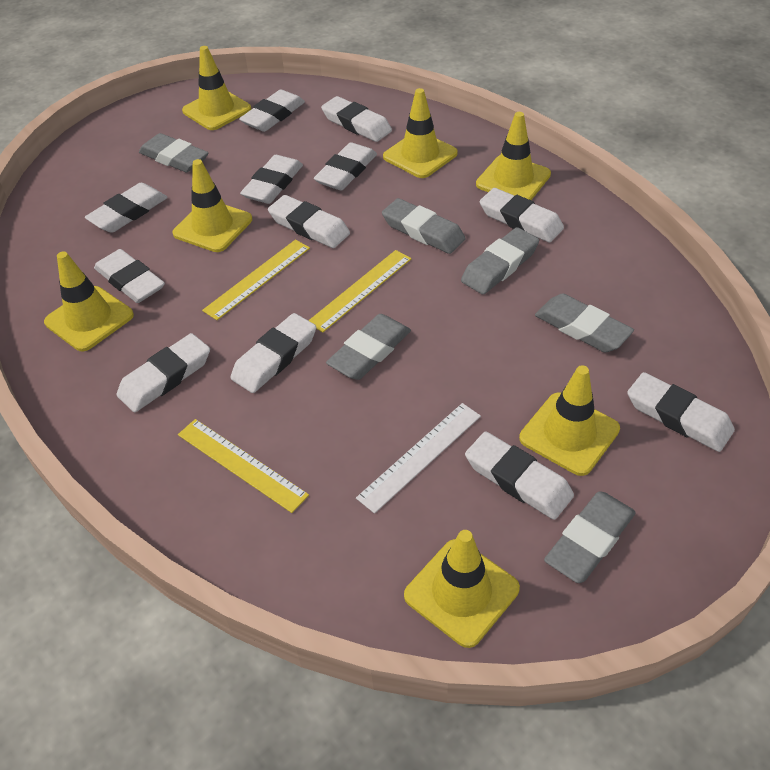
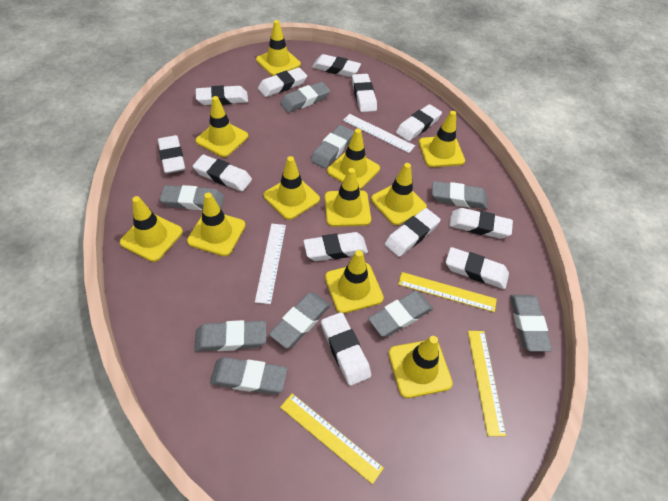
grey eraser: [139,133,208,173] [326,314,411,380] [382,198,466,254] [461,227,539,294] [535,293,634,353] [544,492,636,583] = 6 -> [160,185,224,210] [194,320,266,351] [210,357,287,394] [269,292,331,348] [280,82,330,113] [311,125,354,168] [368,291,433,337] [432,181,488,209] [510,295,552,352] = 9
white ruler: [356,403,481,514] = 1 -> [255,224,286,304] [343,114,415,153] = 2
yellow traffic cone: [44,251,134,351] [172,159,252,252] [182,46,251,130] [383,88,458,178] [404,530,520,648] [476,112,551,200] [519,365,620,476] = 7 -> [120,196,183,262] [187,193,246,256] [196,96,248,157] [256,20,301,76] [264,156,320,220] [325,168,371,227] [325,250,384,314] [327,129,380,190] [371,163,427,225] [389,336,453,398] [419,111,465,167] = 11

